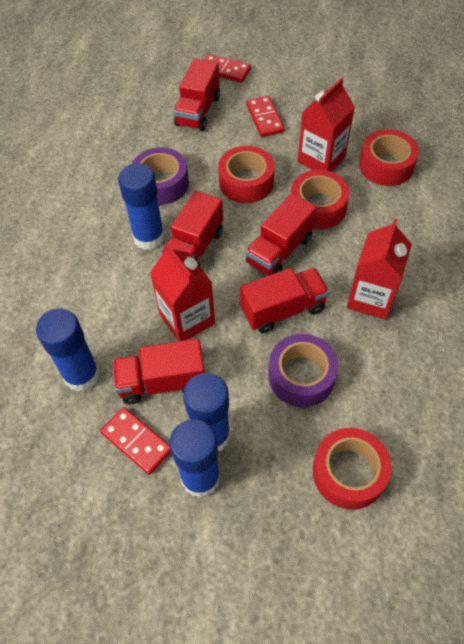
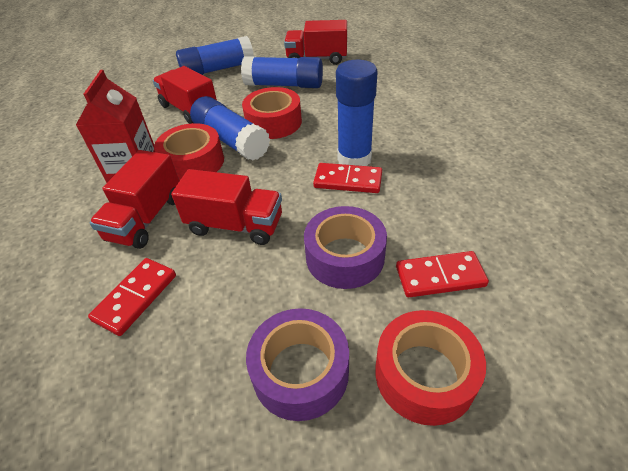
red carton: [150,243,215,341] [298,78,355,172] [347,219,412,320] = 3 -> [76,70,155,183] = 1
red tape: [218,146,275,203] [291,170,350,229] [313,428,392,510] [359,129,419,186] = 4 -> [154,123,224,181] [242,87,302,139] [375,310,486,426] = 3
red truck: [112,339,205,404] [161,190,223,266] [174,58,220,131] [240,268,329,333] [246,193,317,275] = 5 -> [89,150,179,249] [153,66,217,124] [171,169,282,245] [284,20,347,65] = 4

